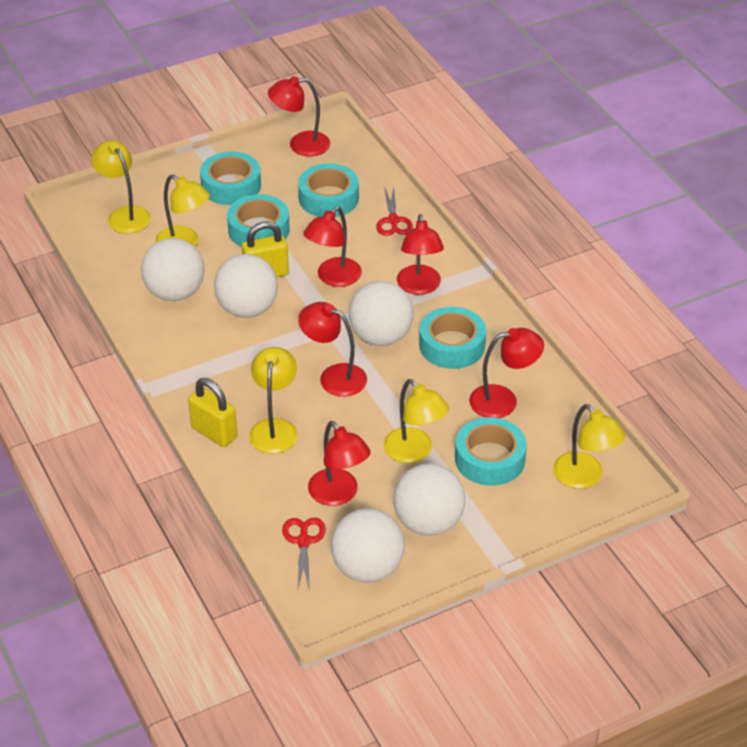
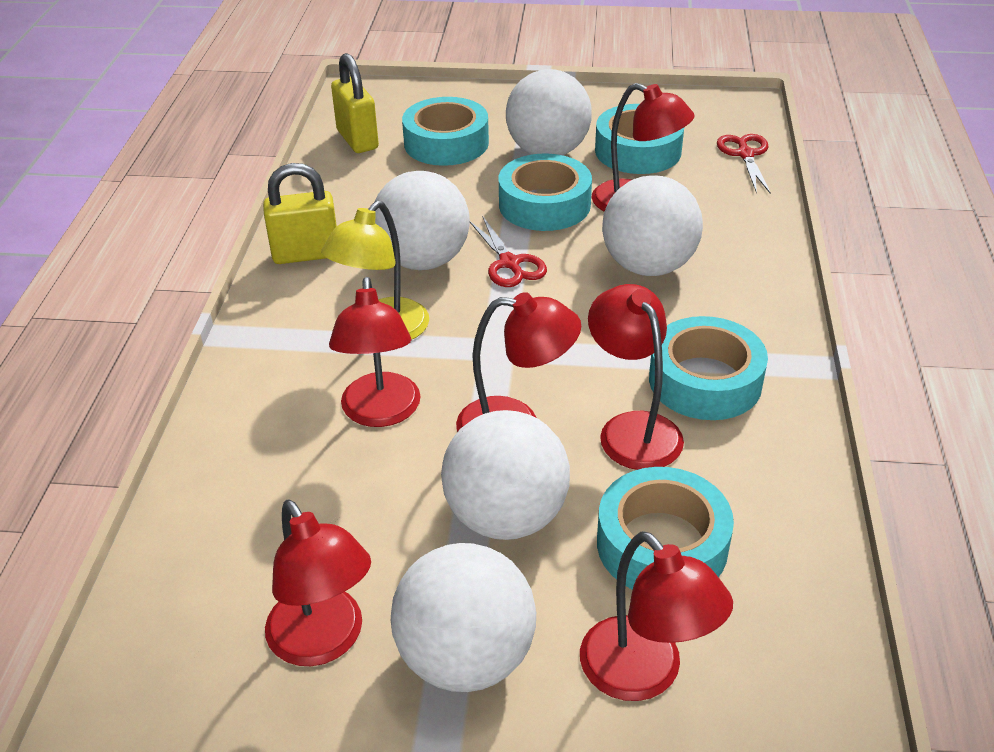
yellow lamp: [91,140,151,234] [155,174,210,247] [249,347,298,454] [384,379,449,463] [553,404,625,489] = 5 -> [321,201,429,340] = 1

